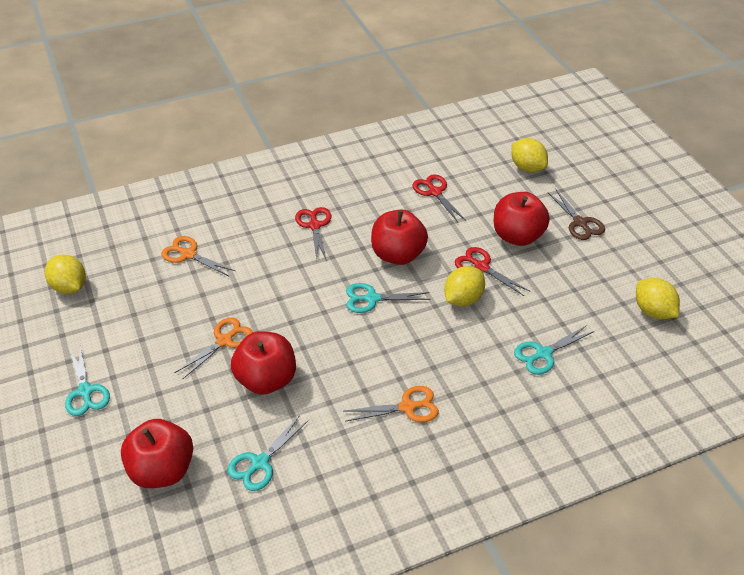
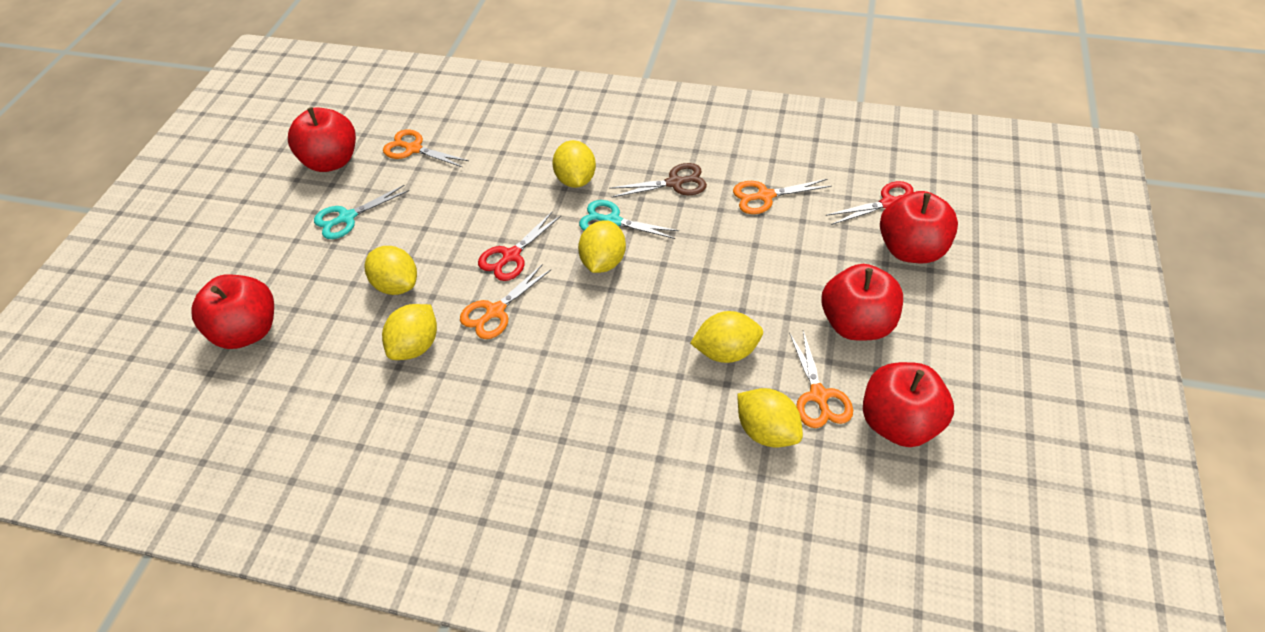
orange scissors: [161,236,235,276] [174,317,253,380] [345,386,439,422] = 3 -> [383,130,469,167] [460,264,551,339] [733,179,832,214] [789,331,853,428] = 4
red apple: [121,419,193,488] [231,331,296,395] [371,210,428,265] [494,192,550,246] = 4 -> [191,274,274,349] [288,107,356,172] [822,264,903,340] [863,362,954,447] [880,191,958,263] = 5
red scissors: [295,207,331,261] [413,175,466,222] [455,247,529,296] = 3 -> [478,212,561,281] [826,181,913,225] = 2
turquoise scissors: [65,346,110,416] [228,415,309,491] [346,283,430,313] [514,325,594,375] = 4 -> [314,185,409,239] [579,200,679,239] = 2
yellow lemon: [45,254,86,294] [444,266,485,306] [511,138,548,172] [636,278,680,319] = 4 -> [365,246,417,295] [382,304,437,360] [552,140,596,188] [578,220,626,273] [690,311,763,363] [737,388,803,447] = 6

